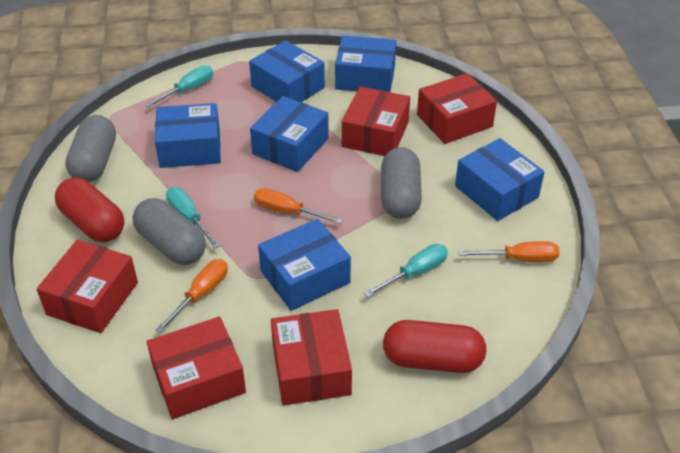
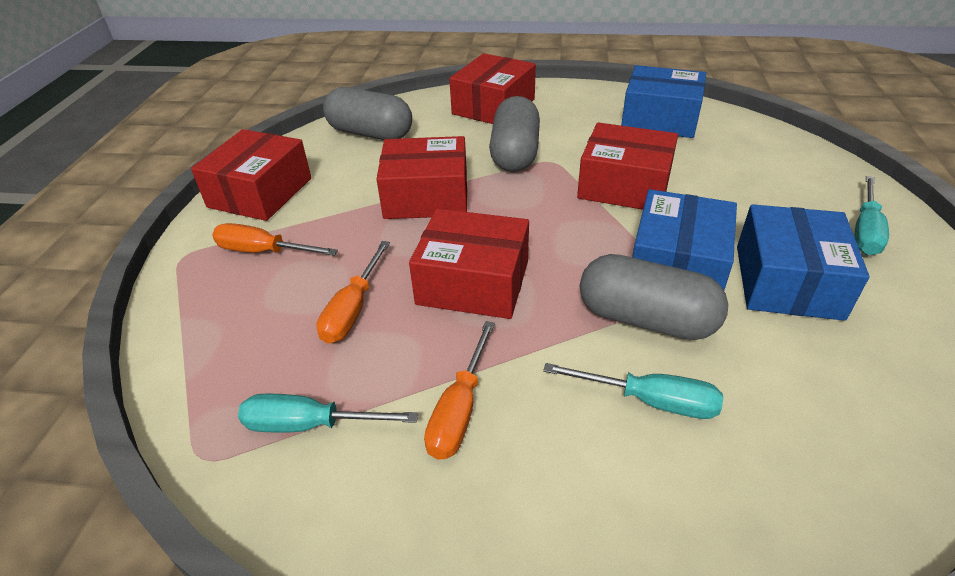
blue box: [155,103,221,168] [249,40,325,102] [250,96,329,172] [258,219,351,311] [335,36,396,92] [455,138,544,221] = 6 -> [621,65,706,138] [632,189,737,290] [737,204,870,321] = 3
red capsule: [55,178,124,242] [383,320,486,373] = 2 -> none = 0

